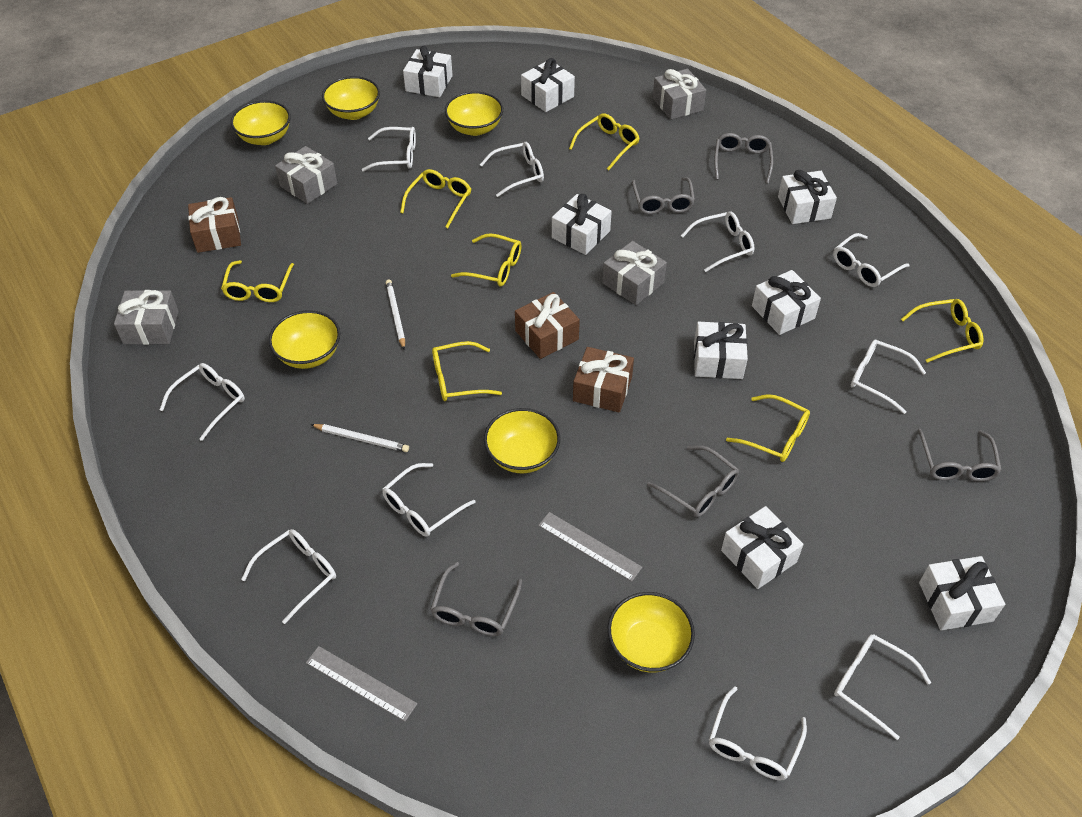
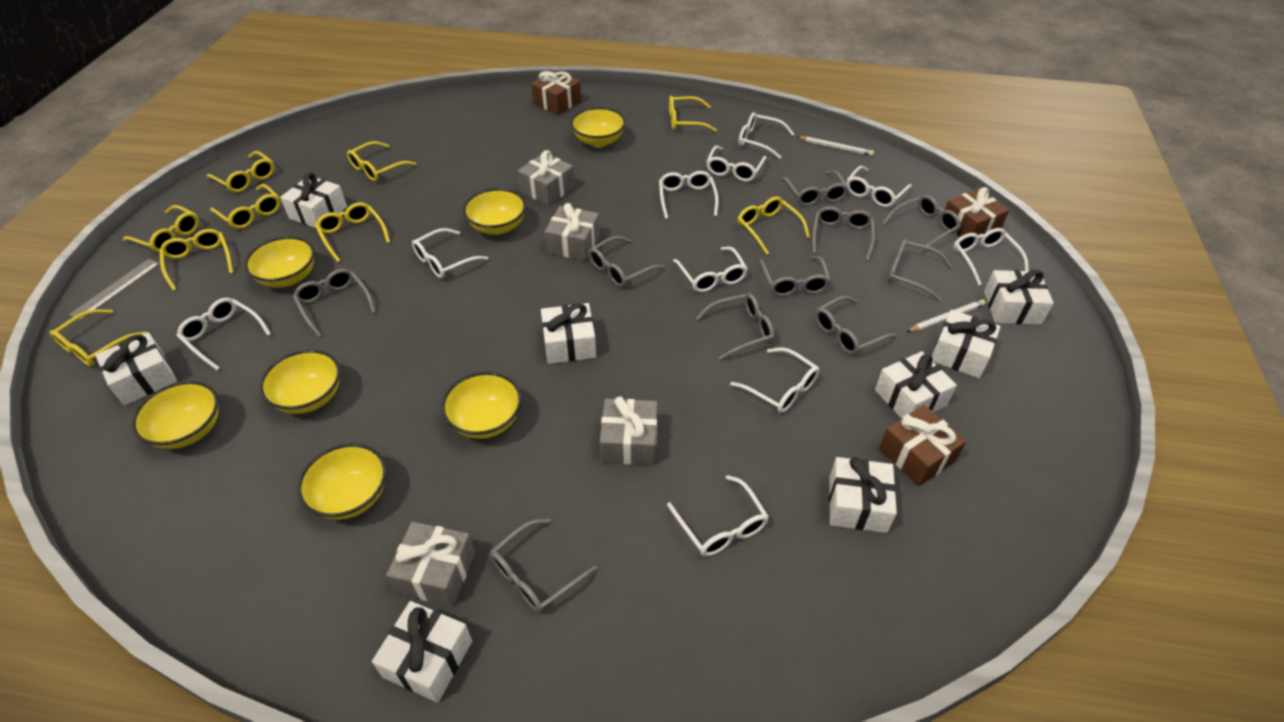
grey glasses: [430,562,522,636] [632,177,695,214] [647,445,739,517] [714,133,773,184] [917,429,1002,481] = 5 -> [293,269,376,337] [490,519,597,613] [589,236,665,287] [696,293,774,360] [759,256,831,296] [781,171,848,206] [812,206,875,261] [815,296,897,355] [882,195,961,253] [888,240,953,302] = 10
grey ruler: [306,646,417,722] [538,512,642,582] = 2 -> [69,259,160,321] = 1
yellow bowl: [231,100,291,145] [269,310,340,369] [322,76,380,120] [445,91,503,136] [484,408,560,473] [608,592,695,673] = 6 -> [132,381,218,449] [245,237,315,288] [260,350,340,414] [298,444,387,520] [442,372,522,439] [463,188,526,235] [571,107,626,147] = 7
yellow glasses: [221,260,294,302] [400,169,471,228] [432,341,502,401] [451,233,522,286] [569,113,640,170] [726,394,810,462] [901,299,983,363] = 7 -> [50,309,147,367] [123,205,199,252] [159,229,233,291] [207,151,274,192] [210,184,280,229] [315,203,390,262] [347,141,416,181] [669,96,717,132] [738,197,810,255] = 9

